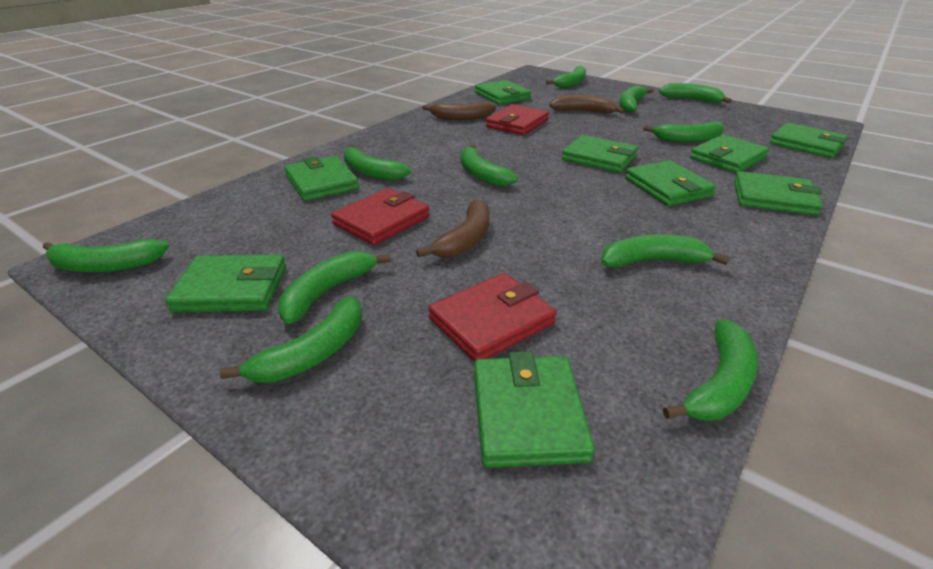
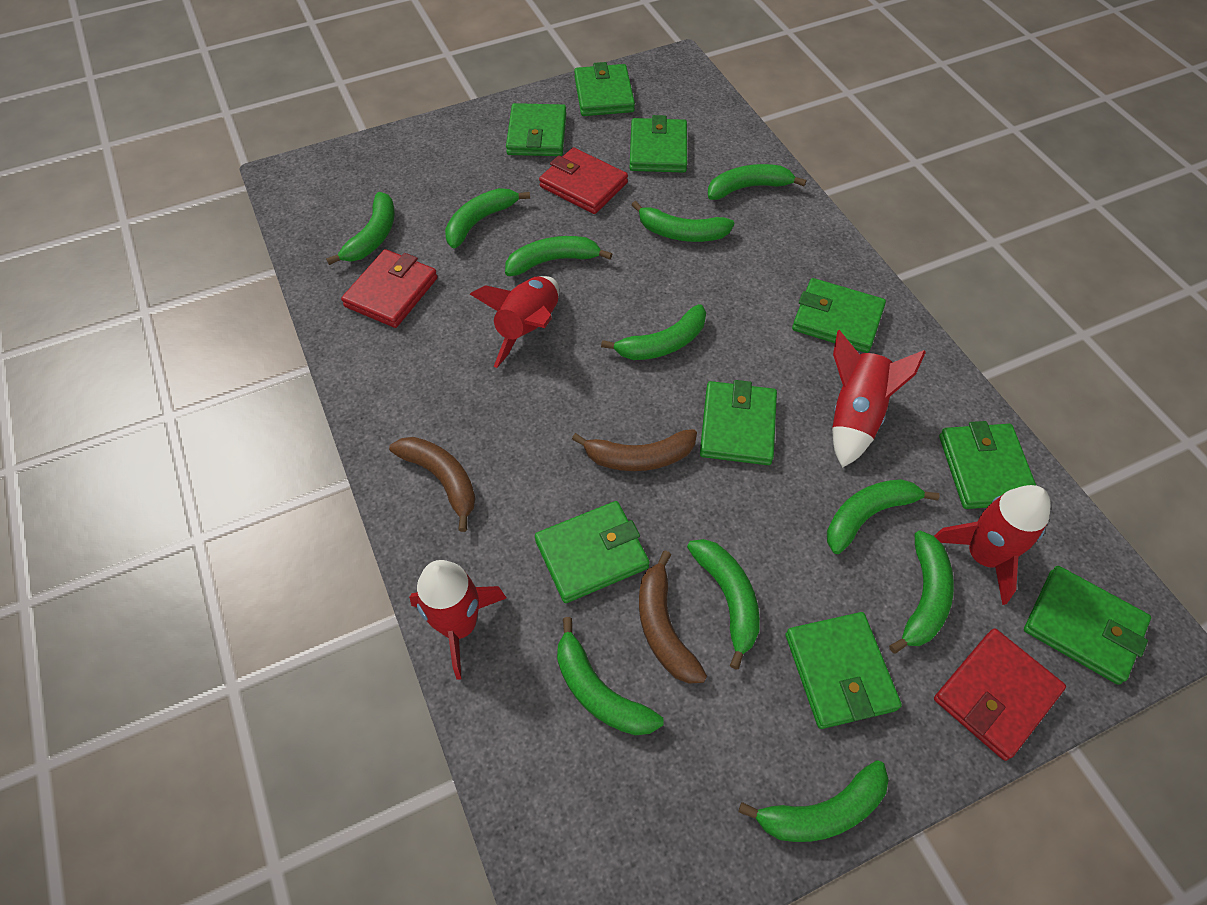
red rocket: none = 0 -> [409,560,506,680] [470,276,559,368] [832,330,926,468] [934,485,1051,605] = 4

